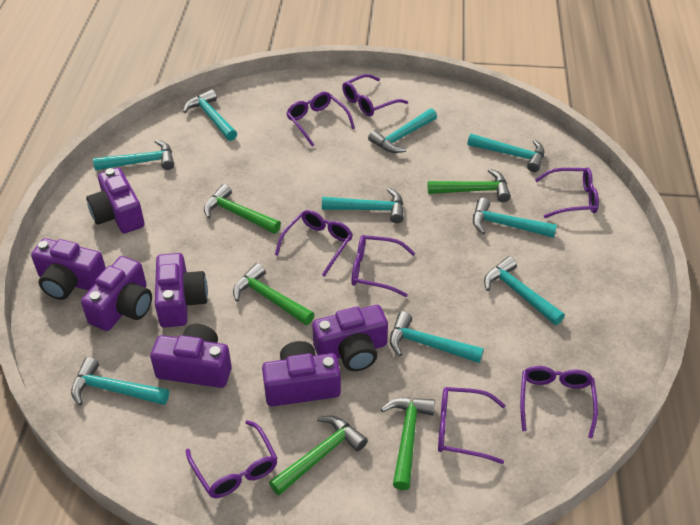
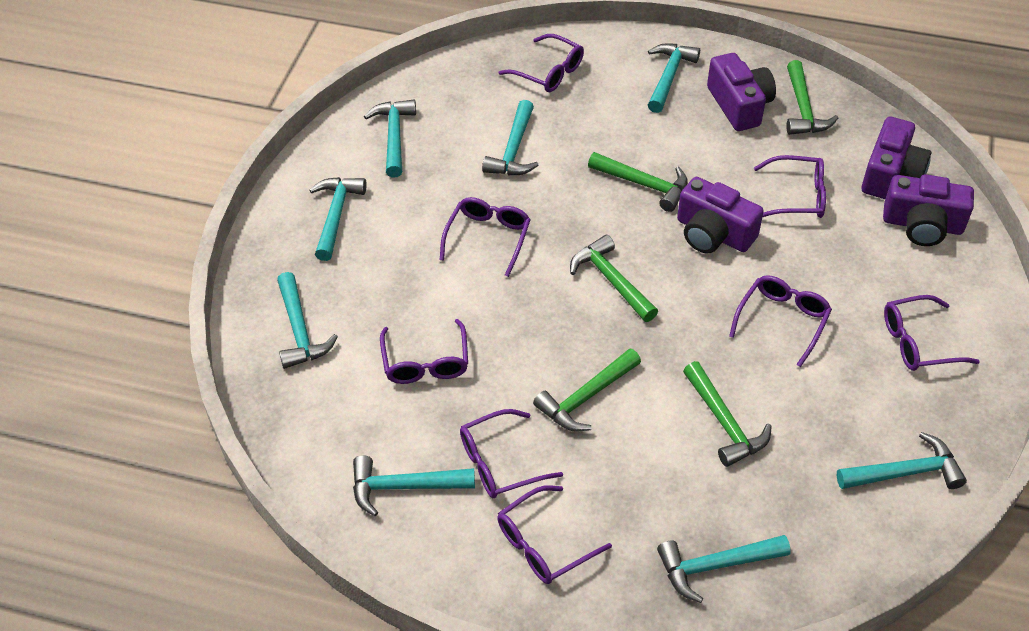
purple camera: [31,238,106,300] [81,256,152,331] [86,168,145,233] [150,324,232,388] [155,253,208,328] [262,341,341,406] [312,305,388,371] = 7 -> [677,177,764,254] [707,53,776,131] [861,116,931,199] [883,174,974,246] = 4
turquoise hammer: [71,357,169,406] [93,140,174,170] [183,89,237,141] [322,188,404,223] [368,108,437,153] [390,311,484,363] [467,134,544,172] [473,198,557,238] [484,256,565,325] = 9 -> [277,272,338,369] [310,177,367,261] [353,455,475,516] [364,100,416,178] [482,100,538,175] [648,43,700,113] [657,535,791,603] [837,432,967,489] = 8

